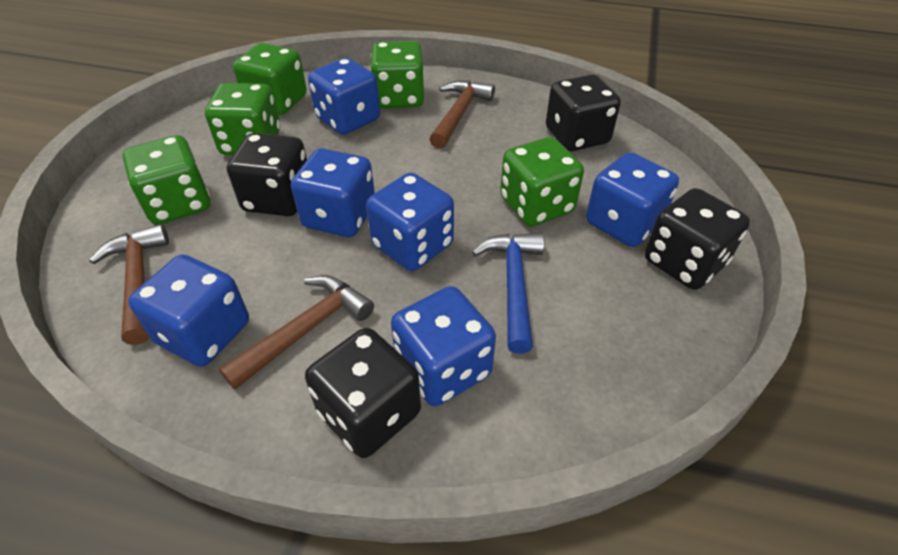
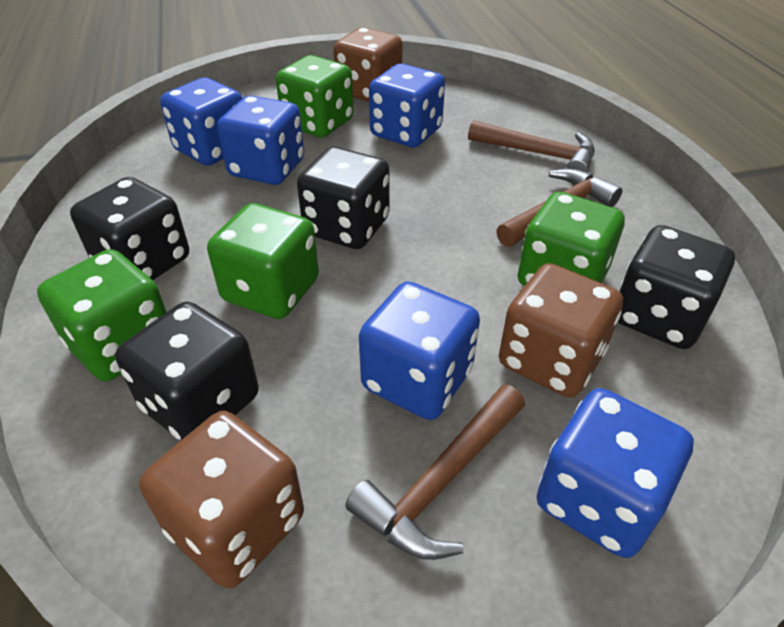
blue dice: [128,254,249,367] [291,148,375,237] [308,58,380,135] [366,173,454,271] [391,286,496,406] [586,152,679,247] = 6 -> [160,78,242,166] [217,95,304,185] [359,281,480,420] [369,64,445,148] [537,388,694,558] = 5
blue hammer: [472,233,544,354] = 1 -> none = 0
brown dice: none = 0 -> [139,411,304,588] [333,28,403,102] [499,263,623,398] = 3
green dice: [122,135,210,225] [205,83,280,155] [233,43,307,115] [370,41,424,108] [500,137,584,226] = 5 -> [37,249,167,381] [207,203,319,319] [276,55,354,137] [518,192,625,286] = 4

